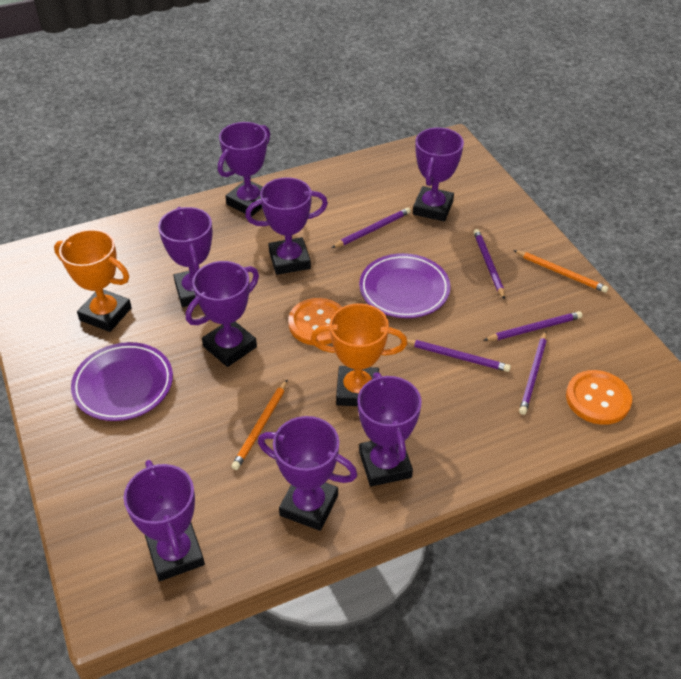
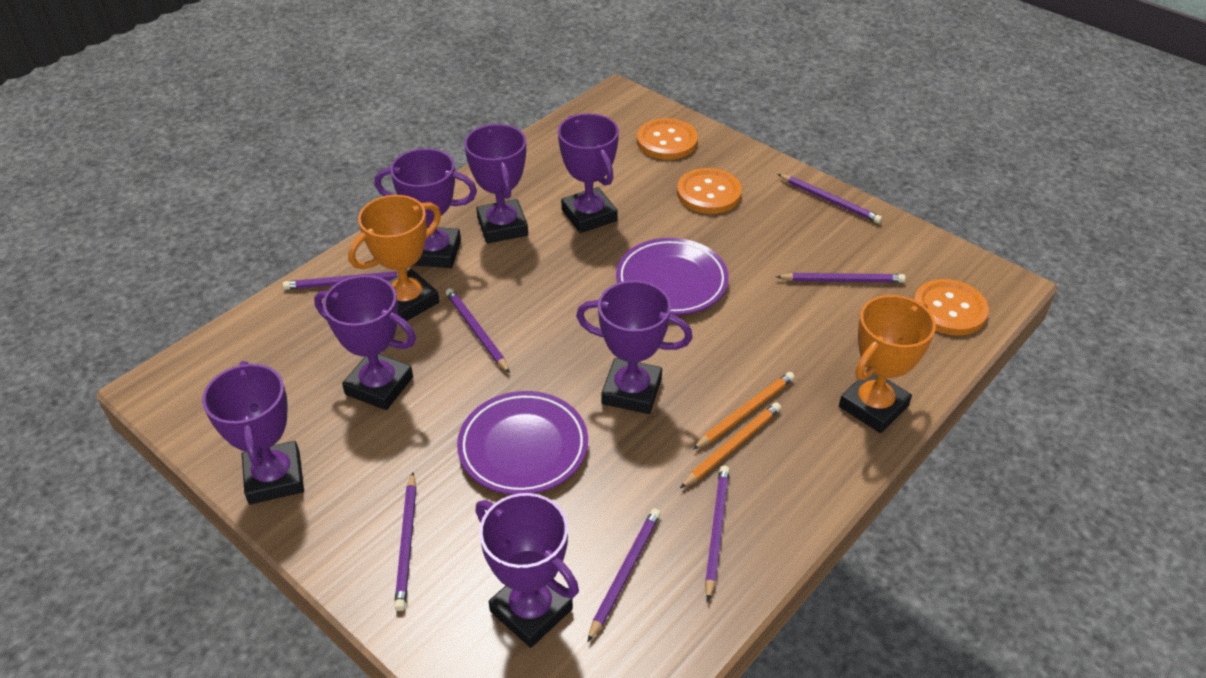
orange button: [289,298,342,345] [566,370,632,425] = 2 -> [637,118,698,160] [677,168,742,214] [914,279,989,335] = 3
purple pencil: [332,208,411,248] [407,339,511,372] [473,229,505,300] [484,311,582,341] [519,331,547,415] = 5 -> [283,271,398,290] [394,472,416,611] [446,288,510,373] [588,508,661,642] [705,465,729,601] [776,273,905,283] [778,174,882,223] = 7
purple trophy: [124,460,205,581] [158,207,213,307] [186,261,259,367] [218,122,270,217] [245,177,328,275] [258,416,358,531] [358,372,422,486] [413,128,464,221] = 8 -> [202,361,304,504] [314,275,416,410] [375,148,477,268] [464,124,528,243] [475,493,579,648] [558,113,619,233] [576,280,693,414] = 7

